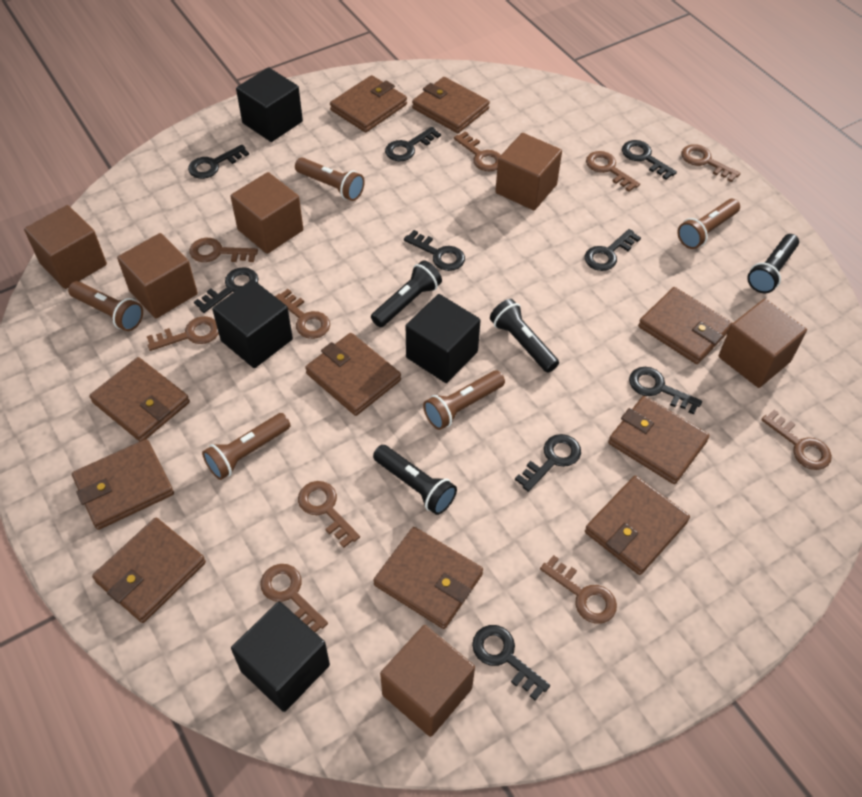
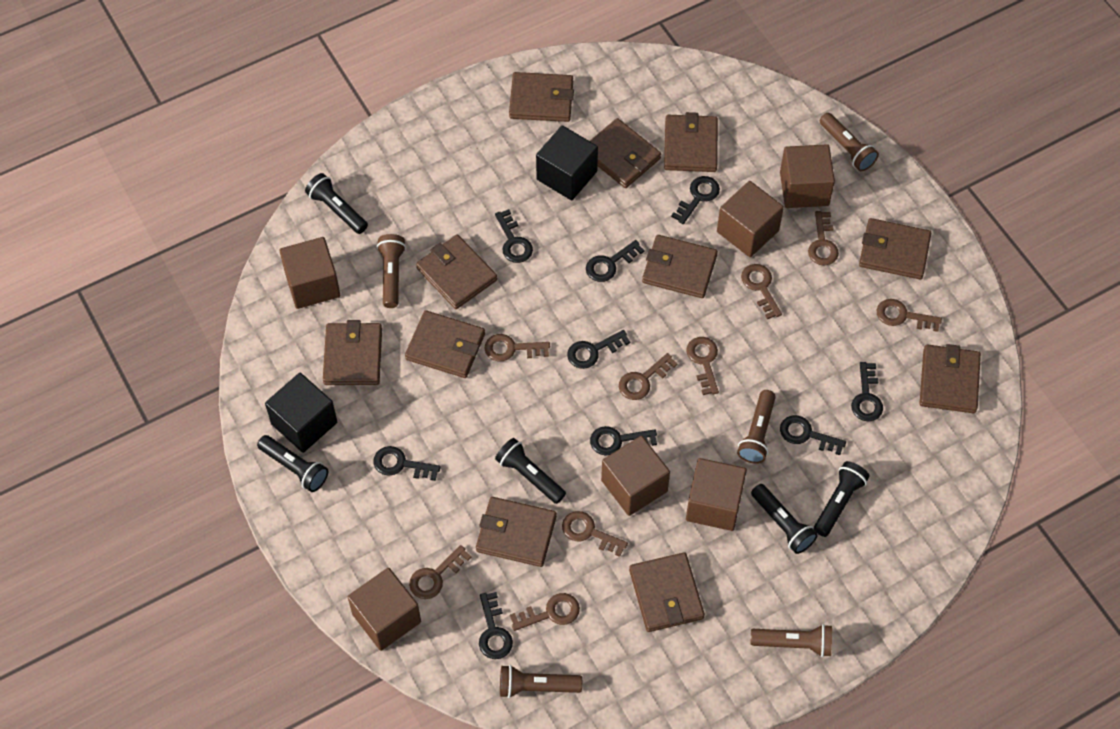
black cube: [212,280,293,368] [231,601,330,712] [236,67,303,142] [406,294,481,383] = 4 -> [265,373,337,453] [536,125,598,200] = 2
black flashlight: [371,260,442,327] [373,445,457,515] [490,299,559,373] [747,234,799,293] = 4 -> [257,435,328,492] [305,173,368,234] [495,438,566,504] [751,484,818,554] [814,461,870,537] = 5
brown key: [146,316,219,351] [190,238,258,262] [261,564,328,633] [275,289,330,339] [298,481,360,548] [454,131,501,172] [540,555,617,624] [586,151,640,192] [682,144,741,182] [761,409,832,470] = 10 -> [409,545,471,599] [484,334,550,362] [510,593,580,631] [562,511,628,557] [619,353,677,400] [686,337,719,395] [741,264,782,319] [808,211,839,266] [877,299,942,332] = 9
brown wallet: [72,439,174,530] [89,357,190,442] [92,518,206,623] [305,333,401,416] [330,75,407,133] [374,527,483,629] [412,77,490,133] [585,476,690,575] [608,396,710,484] [638,287,732,364] = 10 -> [323,320,382,385] [405,310,485,378] [416,235,497,309] [476,497,557,567] [509,72,574,122] [590,118,661,188] [629,552,705,632] [642,235,718,298] [664,112,718,172] [859,218,931,279] [920,344,981,413] = 11

